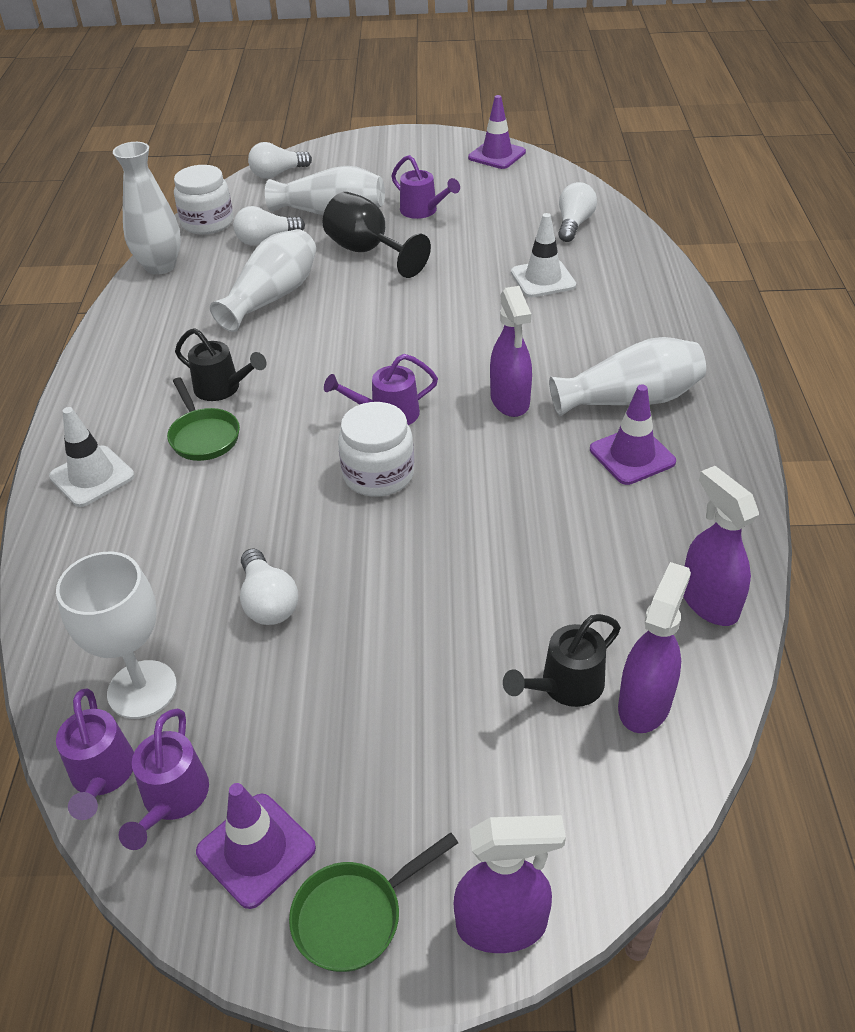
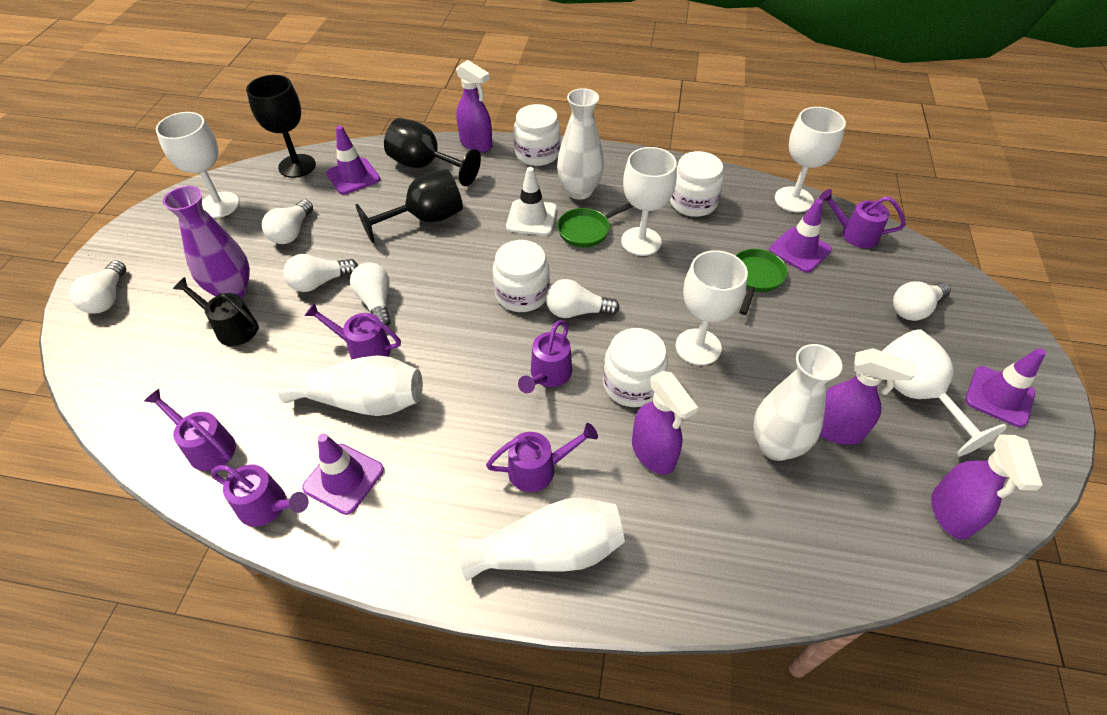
black goblet: [322,192,431,278] = 1 -> [246,75,316,178] [355,169,463,243] [384,118,481,186] = 3
black watering can: [175,328,266,401] [503,614,621,707] = 2 -> [173,277,259,346] = 1
purple traffic cone: [196,783,316,909] [468,95,526,169] [590,385,676,485] = 3 -> [302,434,384,515] [326,126,380,195] [769,199,832,273] [965,348,1046,428] = 4
purple vase: none = 0 -> [163,186,250,298] = 1
purple watering can: [56,689,134,820] [119,709,209,850] [324,354,438,425] [391,155,460,219] = 4 -> [144,389,236,471] [211,464,309,527] [305,303,401,360] [486,423,598,492] [518,320,572,393] [819,189,906,248] = 6
white goblet: [56,552,177,719] = 1 -> [156,112,239,218] [621,147,677,256] [676,250,748,365] [775,107,846,212] [882,329,1007,456] = 5
white jar: [174,165,233,235] [338,402,414,497] = 2 -> [493,240,550,312] [514,104,561,166] [603,328,668,407] [670,151,724,217] = 4
white light bulb: [233,206,305,246] [240,548,298,625] [248,142,312,179] [558,182,597,242] = 4 -> [69,261,126,314] [262,199,313,244] [283,254,358,292] [350,262,391,327] [546,279,620,318] [893,281,951,321] = 6
white traffic cone: [49,407,135,507] [511,213,576,297] = 2 -> [506,167,557,235] = 1

